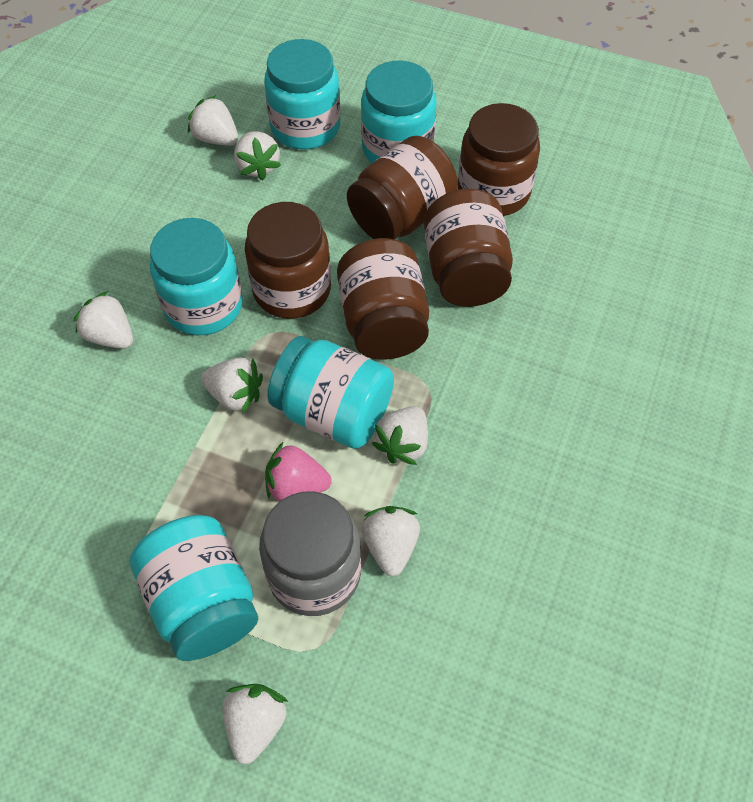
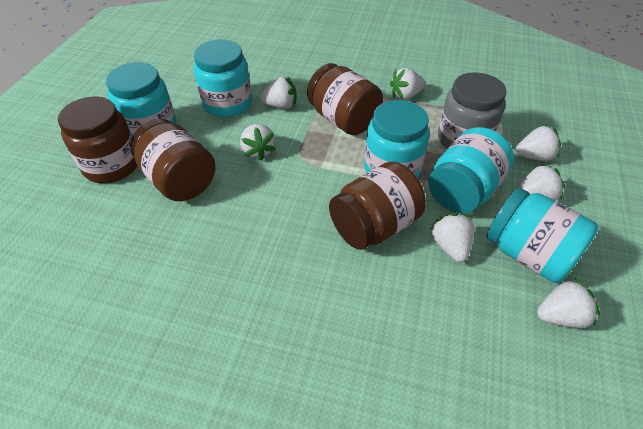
brown jar: [245,202,331,319] [337,238,429,360] [347,136,458,240] [424,189,513,307] [458,103,540,216] = 5 -> [58,97,137,183] [130,119,216,201] [307,63,383,135] [329,162,426,250] = 4
pink strawberry: [265,442,332,501] = 1 -> none = 0

